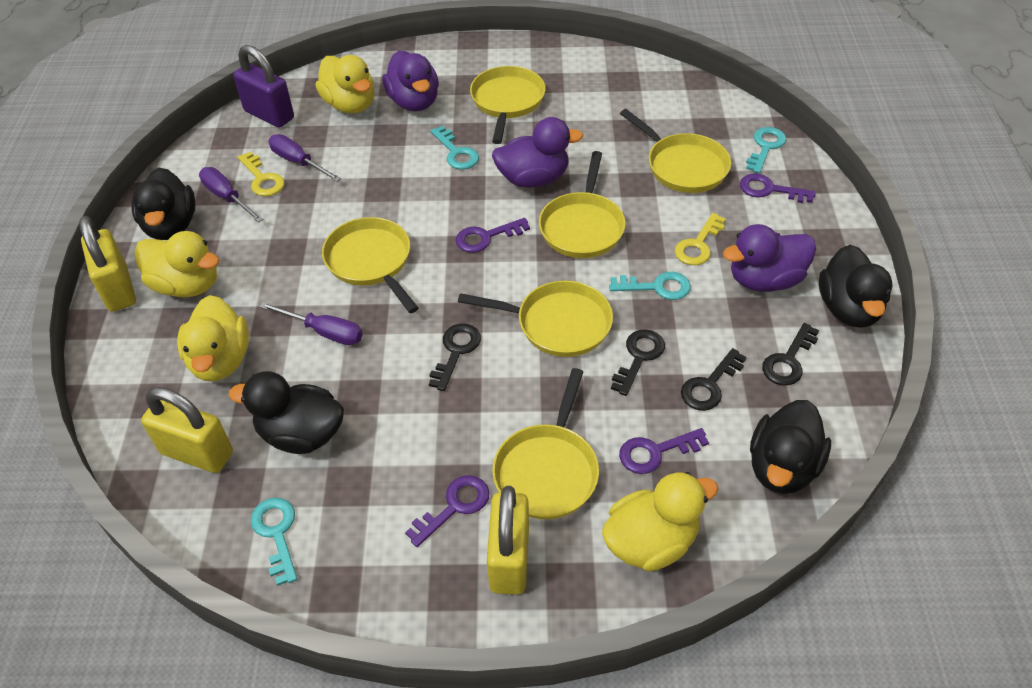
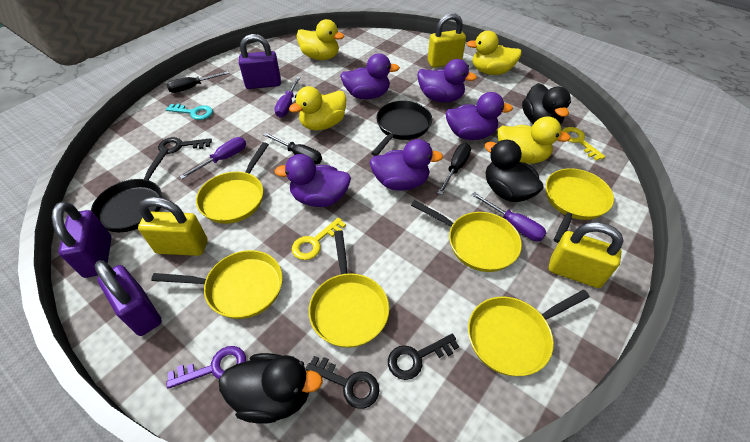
black duck: [131,168,196,240] [229,371,344,454] [750,400,831,494] [819,245,893,328] = 4 -> [219,353,323,424] [485,140,544,202] [522,83,571,124] = 3
black key: [429,323,481,391] [611,329,665,396] [681,348,747,411] [762,323,819,386] = 4 -> [158,137,212,154] [306,356,380,409] [388,334,459,380] = 3
black pan: none = 0 -> [91,148,169,232] [371,101,432,156] = 2
black screwdriver: none = 0 -> [167,71,230,93] [263,133,322,165] [437,144,471,195] = 3
purple duck: [382,50,439,111] [492,117,583,188] [723,224,816,292] = 3 -> [275,154,351,207] [340,53,400,99] [370,139,443,191] [417,59,477,102] [446,92,513,140] = 5
purple key: [405,475,489,547] [456,218,530,253] [619,428,709,474] [740,173,816,203] = 4 -> [166,346,246,389] = 1
purple padlock: [233,45,294,128] = 1 -> [52,201,111,278] [95,260,162,336] [239,34,281,89] = 3
turquoise key: [251,498,297,586] [431,126,479,170] [609,272,691,300] [746,127,786,173] = 4 -> [166,104,213,120] = 1

